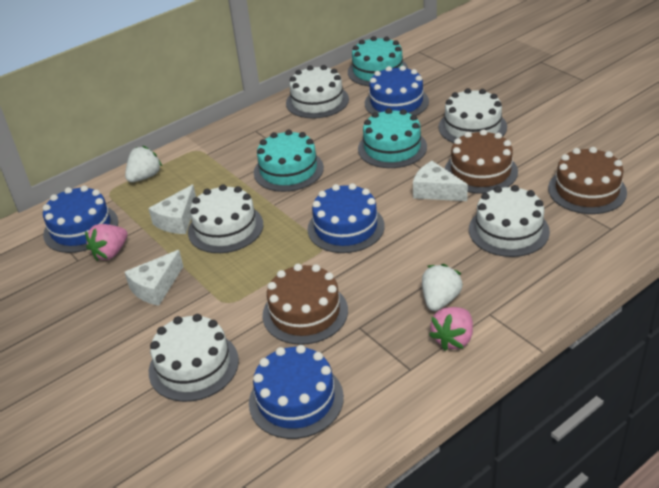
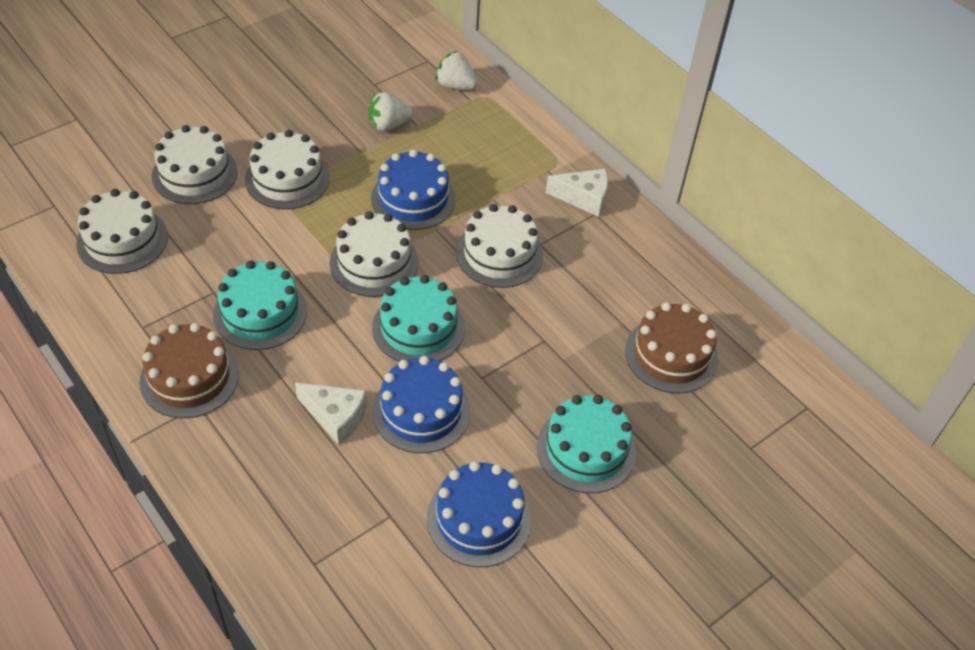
blue cake: [43,185,118,253] [249,345,344,439] [308,183,385,253] [365,66,429,116] = 4 -> [371,149,456,230] [372,356,470,453] [427,461,531,567] = 3
brown cake: [263,264,348,345] [445,129,518,194] [548,147,627,214] = 3 -> [139,323,239,418] [625,303,718,393] = 2
pink strawberry: [85,224,127,261] [429,307,473,350] = 2 -> none = 0
white cheese: [125,250,183,306] [148,185,196,234] [413,161,468,201] = 3 -> [295,383,367,445] [546,169,608,217] = 2

